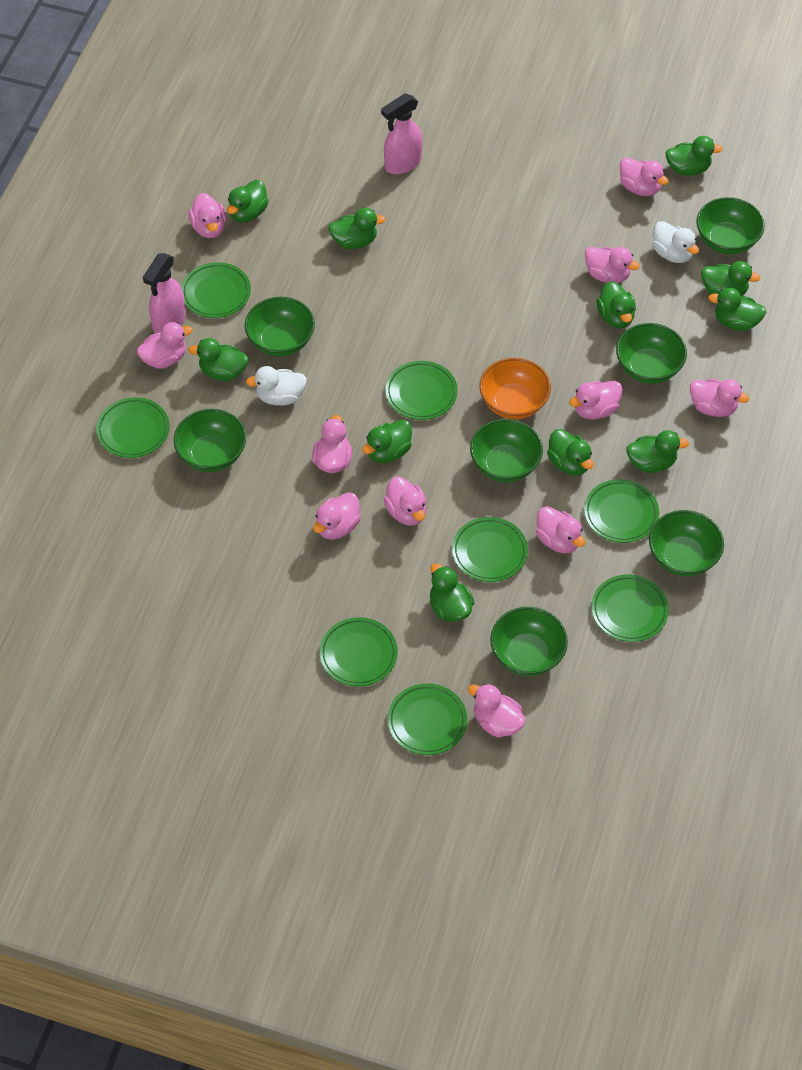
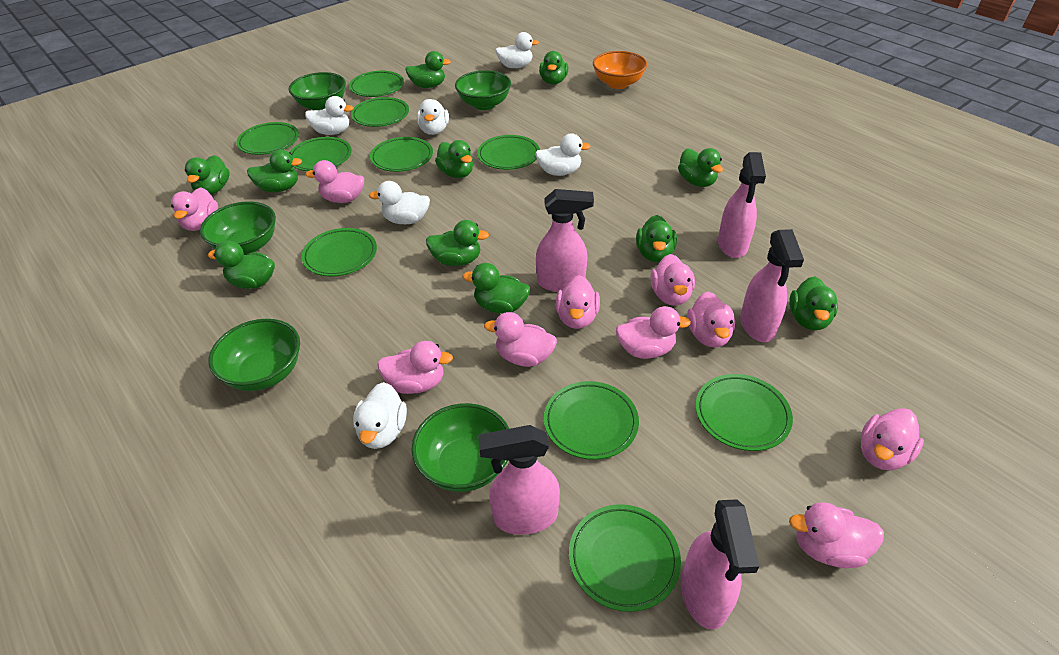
green bowl: [174,409,246,472] [245,297,315,357] [470,419,543,482] [490,607,568,676] [616,323,687,384] [649,510,724,576] [697,197,765,254] = 7 -> [200,201,276,255] [208,319,300,391] [289,72,346,110] [411,403,509,492] [455,70,511,110] = 5
green plate: [96,397,170,458] [181,262,251,318] [320,617,398,686] [385,361,458,420] [388,683,467,755] [452,517,528,582] [584,479,659,543] [591,575,669,642] = 8 -> [236,122,299,155] [290,137,352,171] [301,228,377,277] [349,71,404,97] [351,97,409,127] [370,137,433,172] [477,135,540,170] [544,381,639,460] [569,504,681,612] [696,374,793,451] = 10
pink duck: [137,322,193,369] [189,193,226,238] [312,415,352,473] [313,492,361,540] [384,476,427,526] [468,684,525,738] [536,506,586,553] [569,381,623,419] [585,247,639,283] [620,157,669,196] [690,379,749,417] = 11 -> [171,187,218,231] [306,160,364,203] [377,341,453,394] [484,312,557,367] [556,275,600,329] [616,306,691,359] [651,254,695,306] [687,292,735,347] [789,502,884,568] [861,408,924,470] = 10
pink spray bottle: [143,253,186,333] [381,93,423,174] = 2 -> [478,425,560,535] [536,189,594,292] [681,499,760,630] [718,152,766,258] [740,229,804,342] = 5
white duck: [246,366,307,405] [652,221,699,263] = 2 -> [305,96,354,135] [353,382,407,449] [369,181,430,224] [417,99,449,135] [495,32,539,68] [535,134,591,176] = 6

